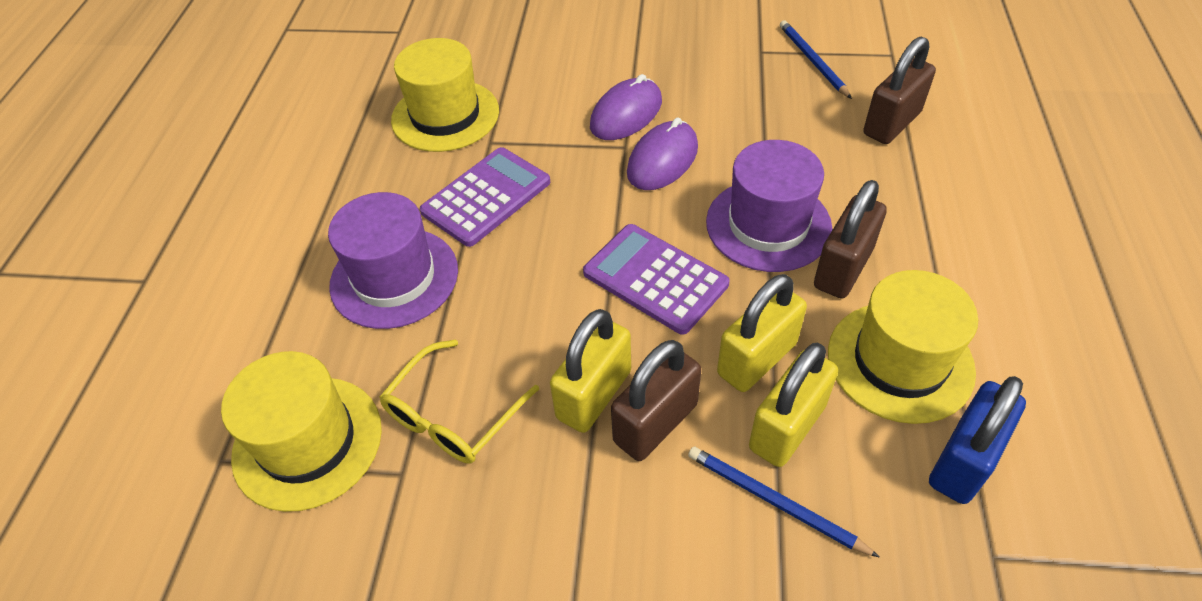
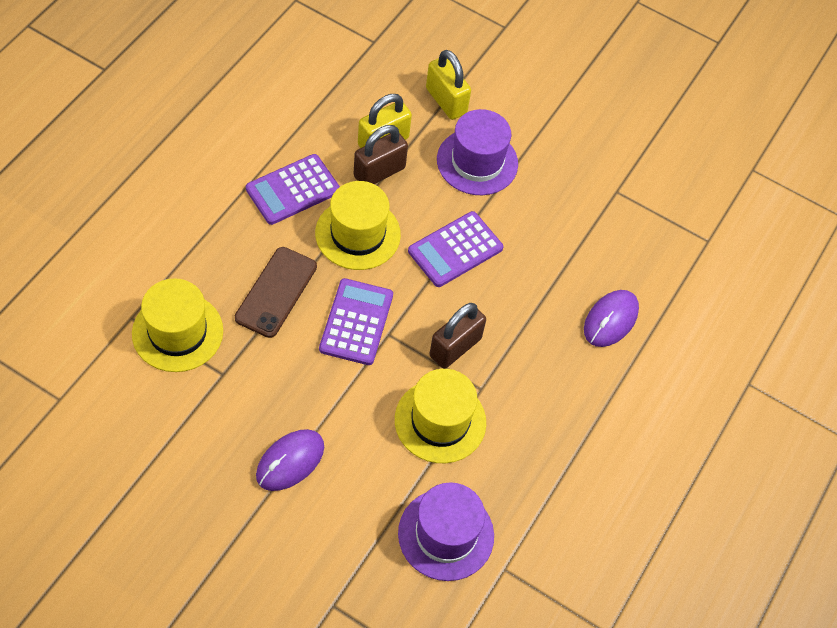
blue padlock: [929,376,1026,504] = 1 -> none = 0
blue pencil: [688,446,880,558] [780,20,852,99] = 2 -> none = 0
brown padlock: [611,340,701,461] [814,180,887,299] [863,37,936,144] = 3 -> [354,125,408,184] [430,303,486,369] = 2
brown phone: none = 0 -> [235,247,317,338] = 1
purple calculator: [420,147,550,247] [583,224,729,335] = 2 -> [246,154,340,225] [319,278,393,365] [408,211,503,287] = 3
yellow glasses: [380,339,539,464] = 1 -> none = 0
yellow padlock: [550,309,631,433] [717,274,807,392] [749,343,838,467] = 3 -> [358,94,412,148] [426,50,471,120] = 2

